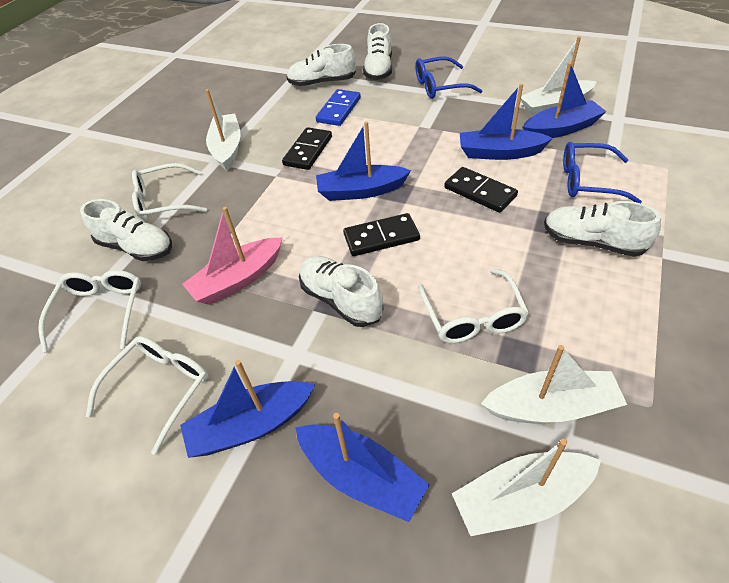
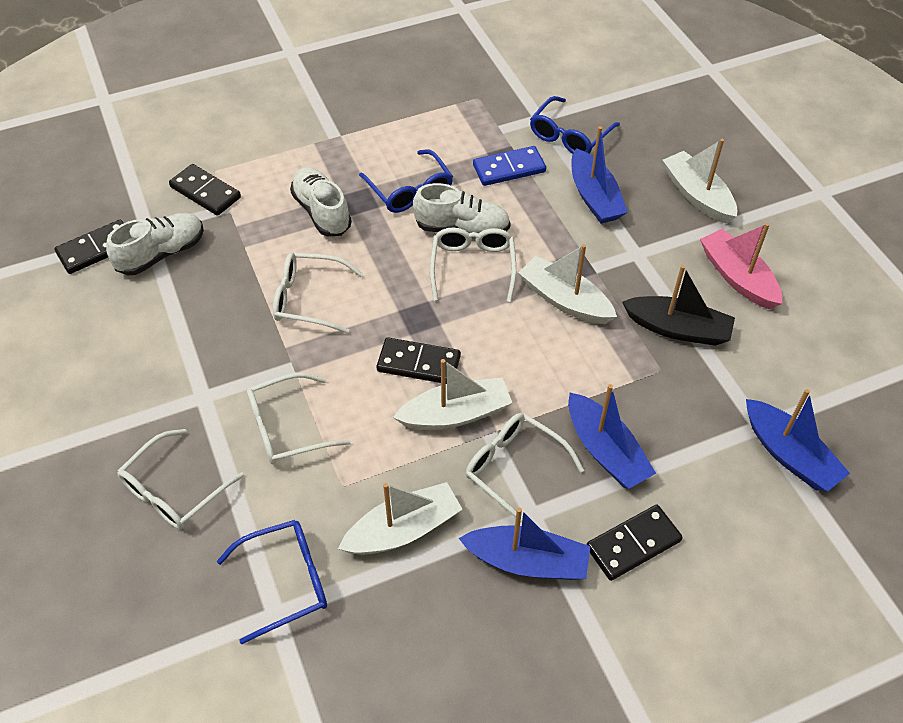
black boat: none = 0 -> [622,265,735,346] = 1
black domino: [282,127,332,170] [343,213,420,256] [444,167,518,213] = 3 -> [54,220,123,274] [169,164,241,216] [377,337,461,384] [586,505,683,581] = 4
blue boat: [180,360,315,458] [295,413,430,522] [316,122,411,201] [460,84,553,160] [523,62,607,138] = 5 -> [458,507,590,580] [568,384,656,489] [571,126,628,224] [746,389,850,491] = 4
blue glasses: [415,56,483,99] [563,142,642,203] = 2 -> [217,520,327,644] [359,149,453,213] [530,96,620,154] = 3
white glasses: [38,270,141,353] [86,336,208,455] [132,163,207,221] [418,269,529,343] = 4 -> [117,429,244,529] [247,373,351,464] [273,252,363,334] [430,228,516,302] [466,413,584,523] = 5
white shoe: [80,199,172,261] [286,44,356,87] [299,256,383,327] [363,23,392,80] [544,201,661,257] = 5 -> [106,213,204,275] [290,167,352,236] [413,183,511,233] = 3

